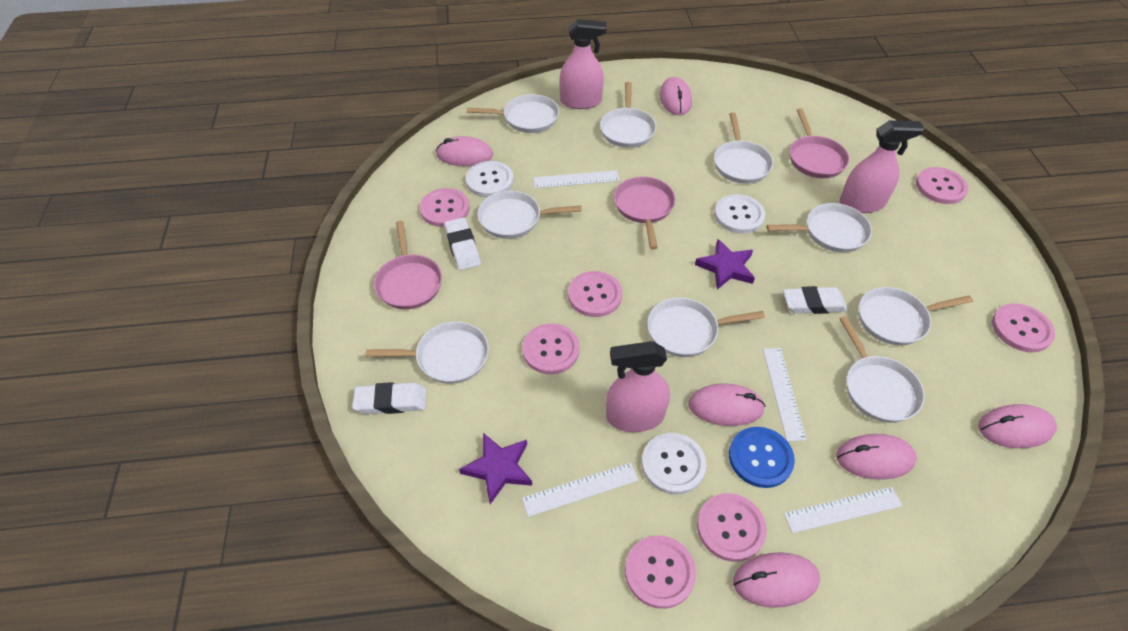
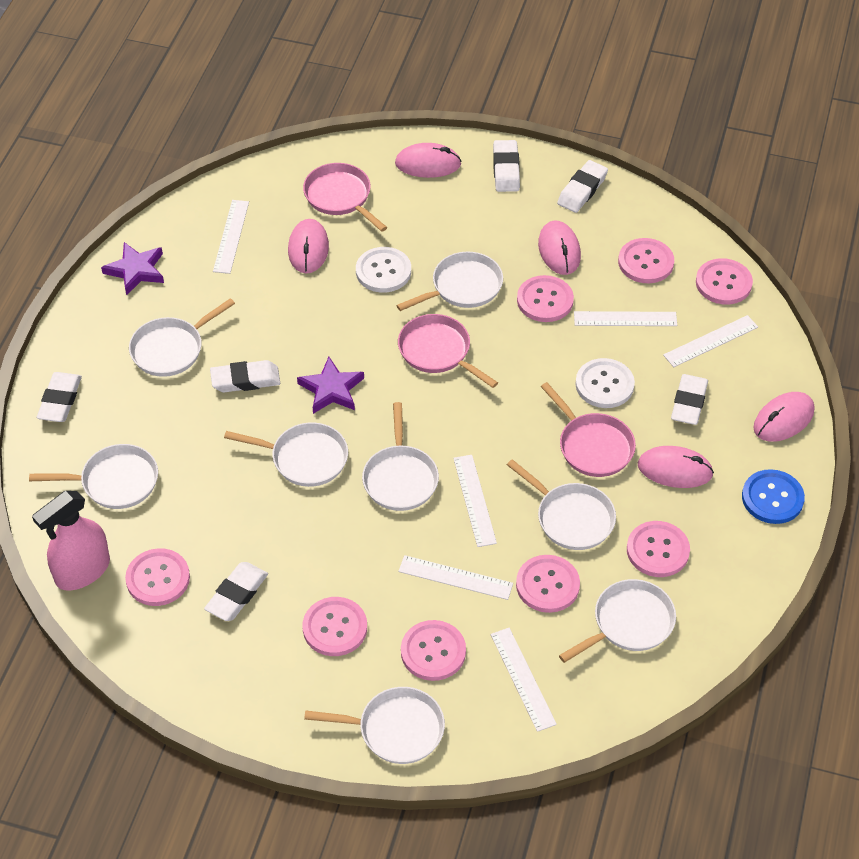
pink button: [420,188,470,227] [522,323,580,374] [568,271,622,317] [625,535,696,609] [697,493,767,562] [916,167,968,204] [992,303,1055,352] = 7 -> [125,548,190,606] [303,597,367,656] [401,620,466,681] [516,555,580,613] [517,275,574,322] [618,238,674,283] [627,521,690,577] [696,258,753,305] = 8
pink mouse: [436,136,493,166] [660,77,692,115] [688,383,765,426] [733,552,820,608] [836,434,917,480] [978,404,1057,448] = 6 -> [288,219,329,274] [395,143,462,178] [538,221,581,275] [638,446,714,488] [753,392,814,442] = 5
pink spray bottle: [559,19,607,109] [606,341,670,432] [840,120,924,213] = 3 -> [32,491,110,591] = 1
white button: [466,161,513,197] [641,433,707,495] [714,194,765,234] = 3 -> [356,247,411,293] [576,358,635,408] = 2
white eraser: [352,382,426,414] [444,217,481,270] [783,286,848,314] = 3 -> [37,372,82,422] [204,562,268,621] [210,360,280,392] [493,140,520,192] [557,160,608,213] [671,374,708,425] = 6
white pan: [366,321,489,384] [467,94,559,133] [477,191,582,239] [600,82,656,148] [647,297,765,357] [714,113,773,184] [767,203,872,252] [839,316,925,423] [859,287,973,346] = 9 -> [29,444,158,509] [129,298,235,377] [224,422,348,487] [304,687,445,764] [362,402,439,511] [396,252,503,311] [507,459,616,550] [559,579,676,663] = 8
white ruler: [522,463,639,517] [533,170,620,188] [763,348,806,442] [783,487,902,533] = 4 -> [213,200,249,274] [398,555,513,600] [453,455,497,547] [491,628,557,732] [574,311,677,326] [663,315,758,367] = 6

